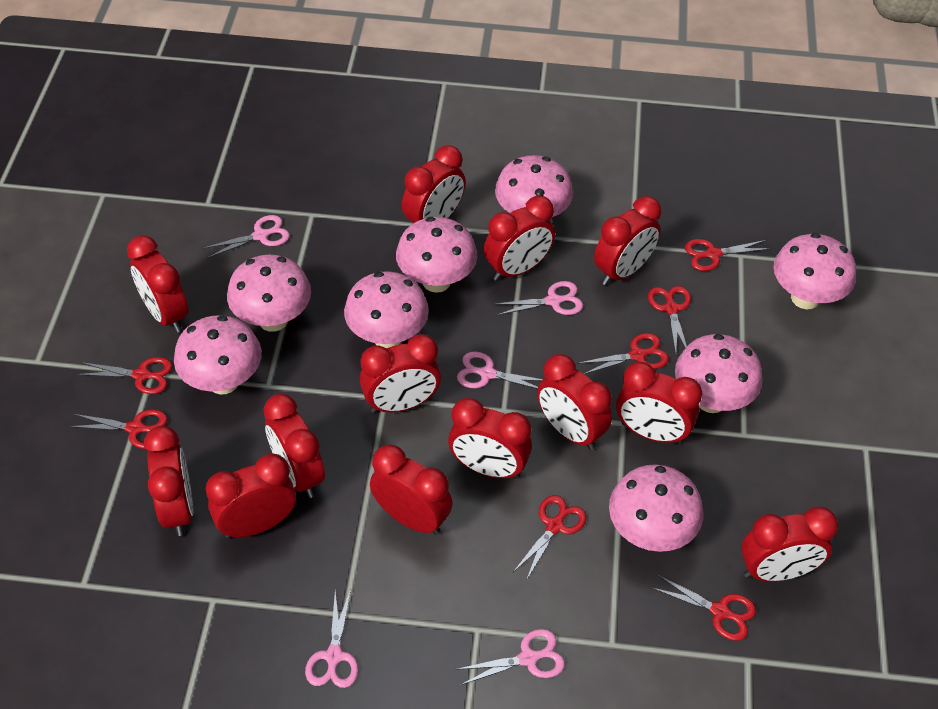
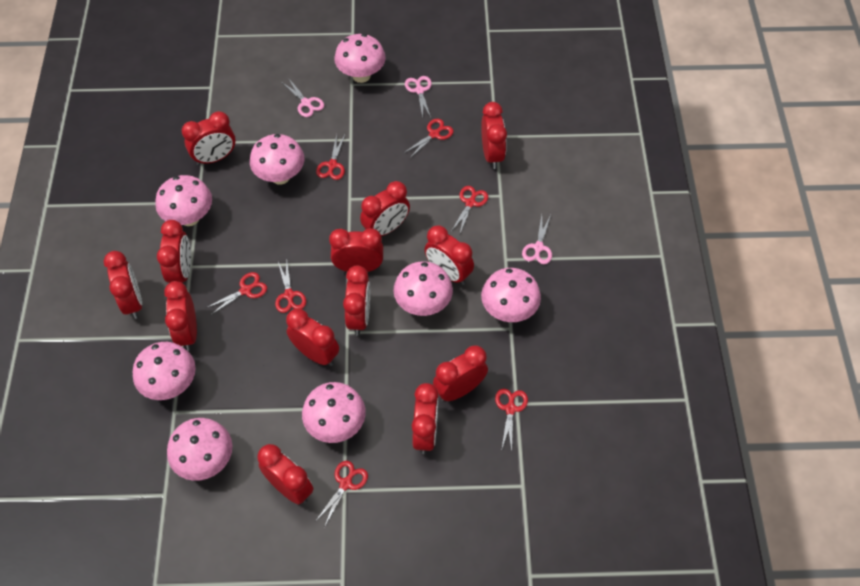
pink scissors: [203,215,290,258] [305,590,359,688] [456,629,565,685] [457,351,543,389] [493,281,583,315] = 5 -> [283,78,324,117] [405,76,432,118] [522,215,552,264] = 3

